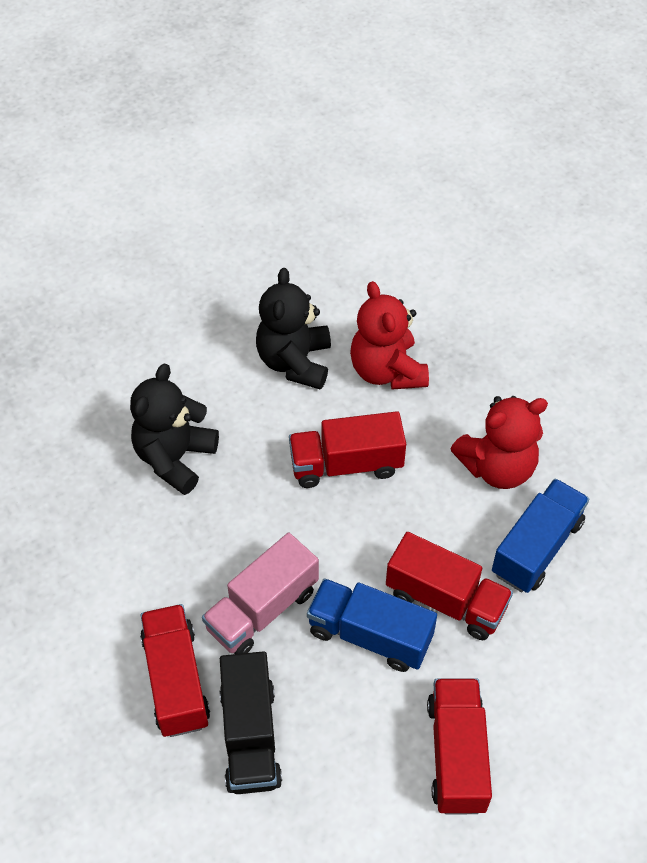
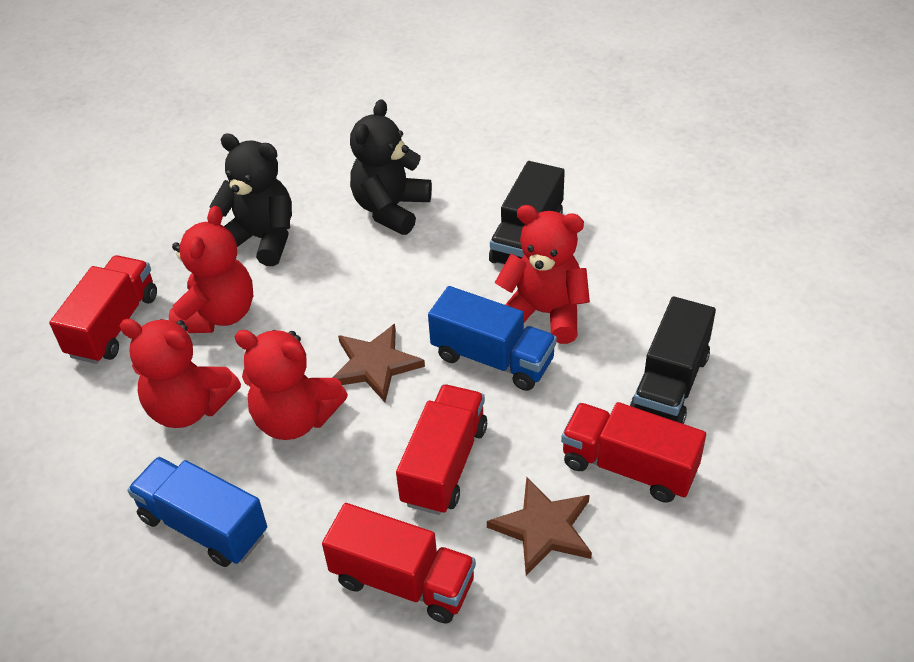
black truck: [220,651,282,794] = 1 -> [489,161,565,265] [630,296,716,424] = 2
brown star: none = 0 -> [332,324,425,402] [487,477,592,576] = 2
pink truck: [202,533,319,654] = 1 -> none = 0
red teddy bear: [350,281,429,390] [451,396,548,489] = 2 -> [119,319,241,428] [169,206,253,333] [234,330,348,440] [495,205,590,344] = 4

